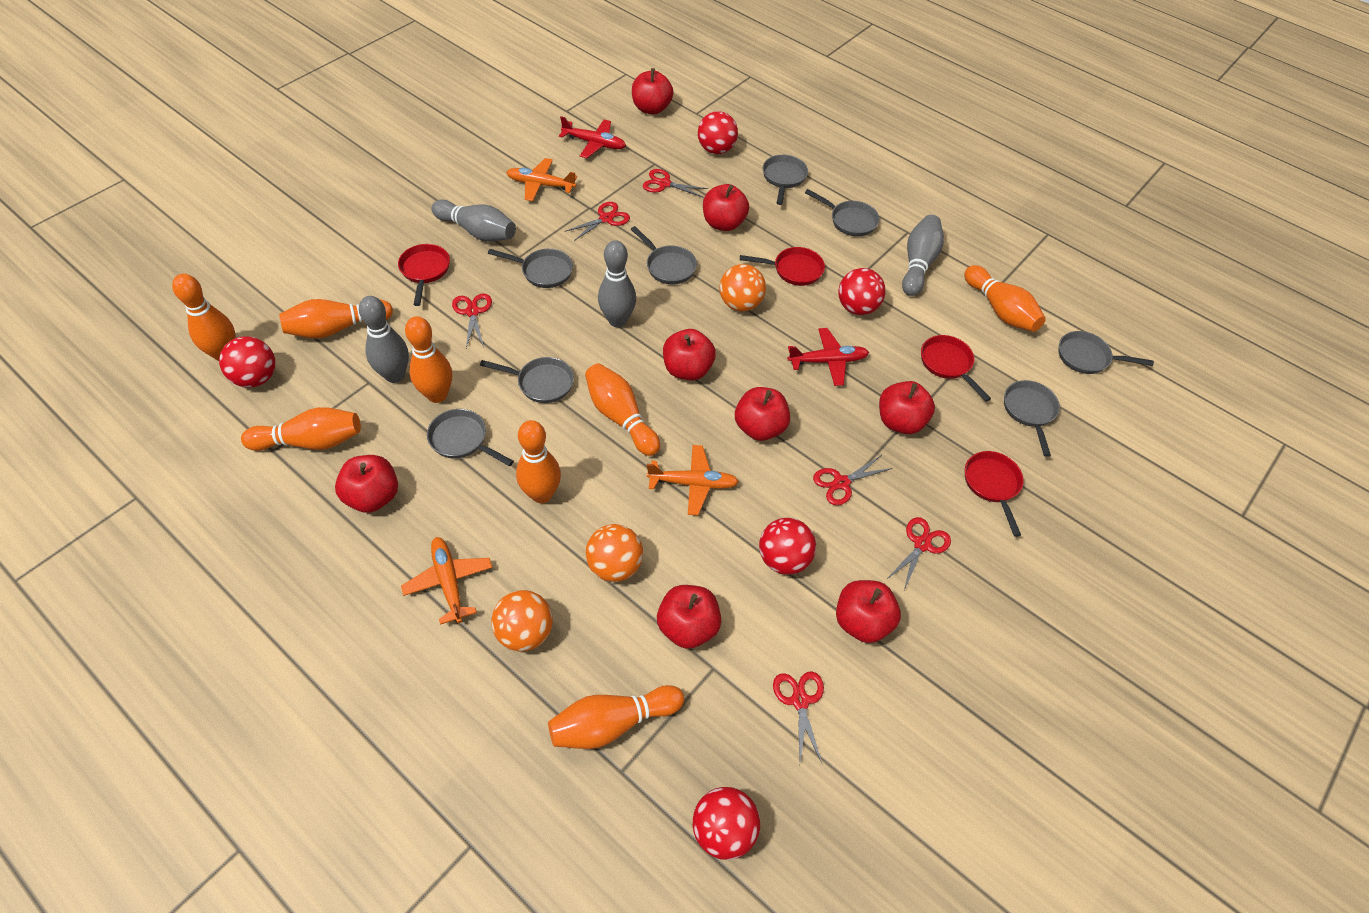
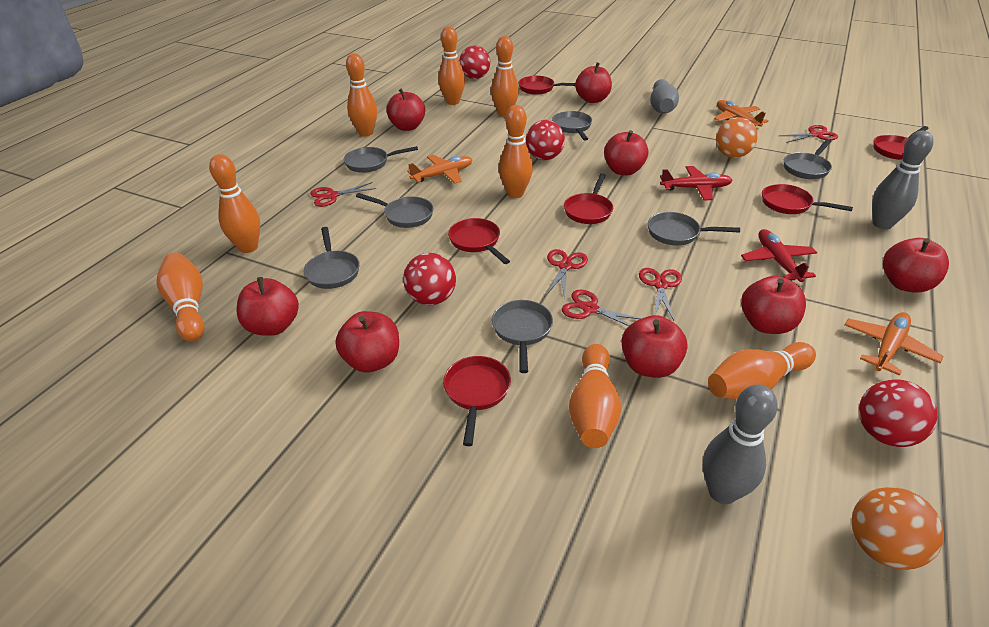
grey bowling pin: [359,296,409,383] [432,199,516,242] [598,240,636,327] [902,215,944,296] = 4 -> [650,79,679,114] [703,384,778,504] [872,131,933,230] = 3
grey pan: [427,409,514,466] [480,357,574,403] [488,249,573,288] [631,226,697,284] [763,155,808,205] [805,189,880,237] [1004,380,1060,457] [1058,331,1154,374] = 8 -> [304,227,360,289] [343,146,418,173] [356,193,433,228] [492,300,553,373] [552,111,592,141] [648,212,740,245] [784,139,832,179] = 7
orange ball: [491,590,553,651] [586,524,643,582] [720,264,766,311] = 3 -> [716,117,758,158] [851,487,944,570] = 2
red ball: [219,336,275,388] [693,787,760,860] [698,111,738,154] [759,518,816,575] [838,268,886,315] = 5 -> [403,253,456,305] [459,46,490,79] [526,120,565,160] [859,379,938,447] = 4
red pan: [398,244,450,306] [740,247,825,286] [921,335,991,401] [965,451,1024,537] = 4 -> [443,356,511,446] [448,218,510,264] [518,76,575,95] [564,173,613,224] [762,184,853,214] [873,126,929,160] = 6
red scissors: [452,293,492,348] [565,202,630,241] [643,169,708,198] [773,672,824,763] [813,456,893,505] [887,517,951,590] = 6 -> [310,182,376,207] [546,249,588,299] [562,290,642,326] [639,268,682,320] [779,125,838,143] = 5

